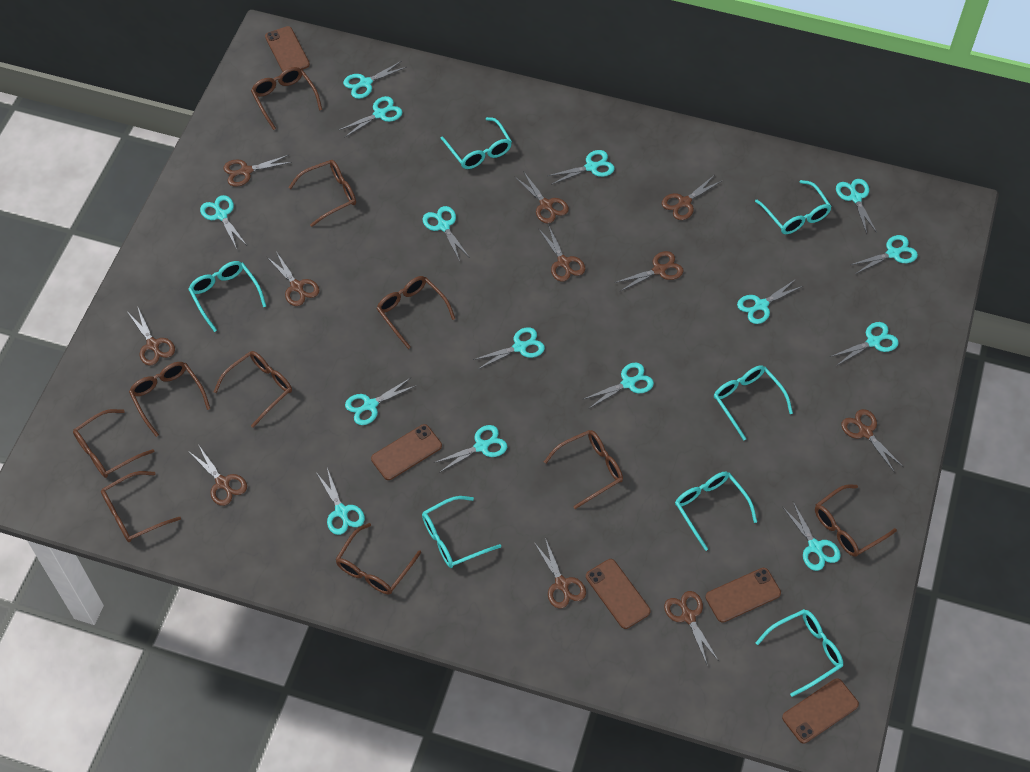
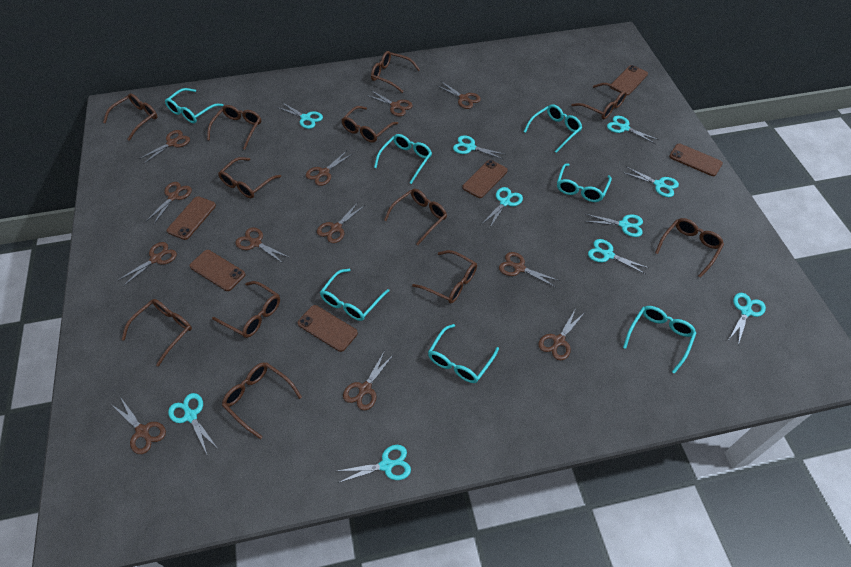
brown glasses: [73,409,154,478] [101,471,181,542] [129,362,210,437] [214,351,292,428] [251,67,322,130] [288,160,356,227] [335,523,421,595] [377,276,455,349] [544,430,623,509] [815,484,897,557] = 10 -> [103,93,157,141] [121,299,192,367] [207,105,261,149] [212,281,280,338] [218,157,281,198] [222,362,302,439] [341,106,398,143] [371,51,420,93] [384,189,447,245] [412,250,477,303] [571,83,627,119] [655,218,724,278] = 12
brown phone: [265,26,310,72] [371,424,442,480] [586,559,651,629] [705,568,781,623] [782,679,859,743] = 5 -> [167,196,216,240] [190,250,246,291] [298,305,358,352] [462,160,508,198] [610,65,648,95] [669,144,723,176] = 6
brown scissors: [128,306,175,366] [188,446,247,506] [223,155,292,187] [267,253,319,306] [515,171,569,223] [534,538,586,609] [538,224,585,282] [614,251,684,291] [662,176,722,220] [664,591,719,666] [841,409,902,471] = 11 -> [112,398,166,454] [117,242,177,286] [139,130,190,164] [146,182,192,225] [235,227,290,263] [306,151,352,186] [317,202,364,243] [343,350,394,410] [366,91,413,116] [436,81,481,109] [499,252,560,287] [538,308,584,360] = 12
turquoise scissors: [200,195,246,249] [316,468,365,535] [339,96,403,138] [343,61,406,99] [345,378,417,425] [422,206,470,261] [434,425,507,473] [473,327,545,369] [548,150,615,185] [584,362,654,408] [737,279,803,324] [782,502,841,571] [830,322,899,366] [836,179,877,234] [851,235,918,274] = 15 -> [168,393,217,456] [277,103,323,129] [338,445,411,483] [453,135,504,160] [482,187,523,229] [584,214,643,237] [588,239,648,274] [607,116,659,144] [622,167,679,197] [729,293,766,345] = 10

